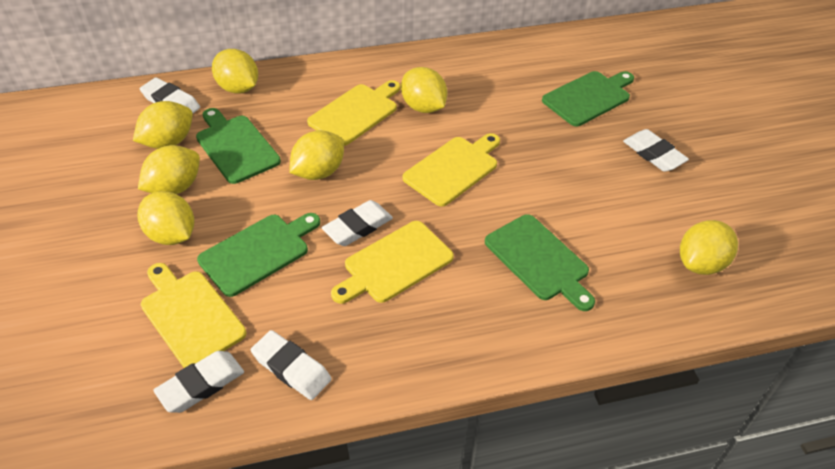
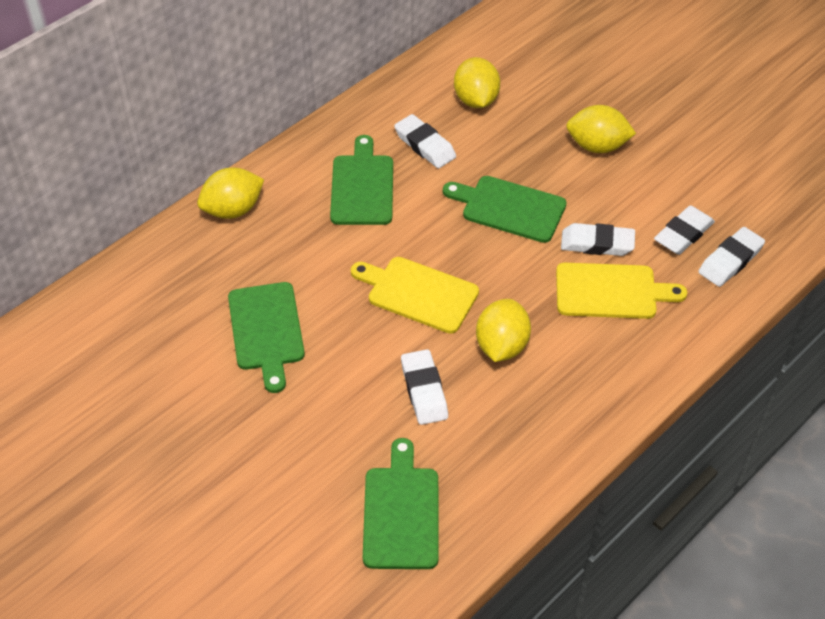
yellow cutting board: [141,263,246,368] [307,80,400,146] [331,221,454,304] [403,133,500,207] = 4 -> [351,257,479,334] [556,263,687,319] = 2
yellow lemon: [133,101,193,149] [138,145,200,194] [138,191,195,245] [212,49,258,94] [289,130,344,180] [401,67,447,113] [680,220,738,275] = 7 -> [197,168,264,219] [454,57,500,108] [476,299,531,362] [566,105,636,153] = 4

